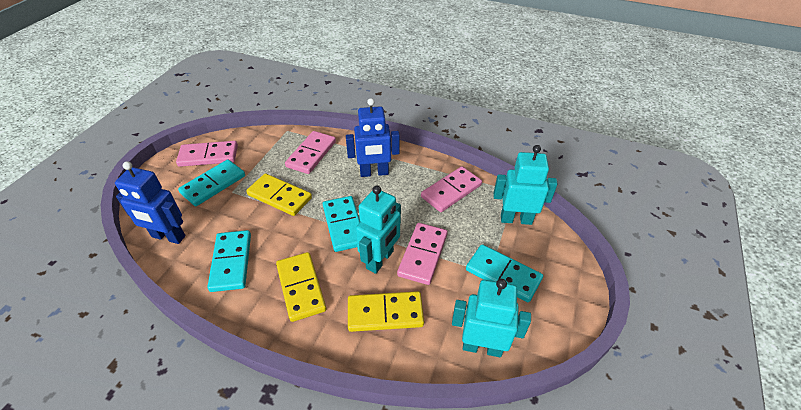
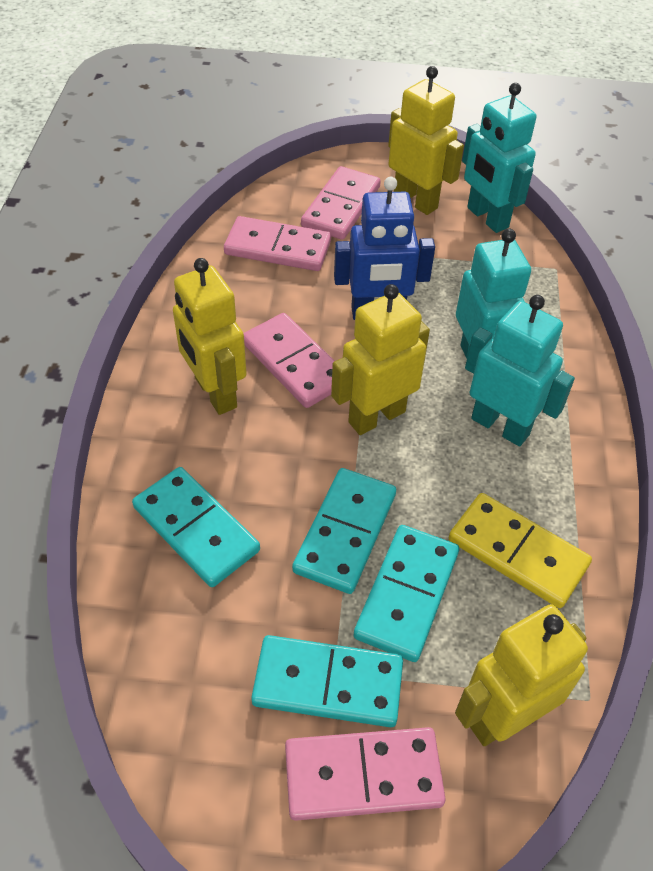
blue robot: [115,161,185,244] [346,98,400,177] = 2 -> [334,177,435,320] = 1
yellow domino: [246,173,312,216] [276,252,326,322] [348,291,424,332] = 3 -> [448,493,592,608] = 1
yellow robot: none = 0 -> [173,258,247,415] [331,284,430,435] [388,66,464,215] [455,604,588,746] = 4

